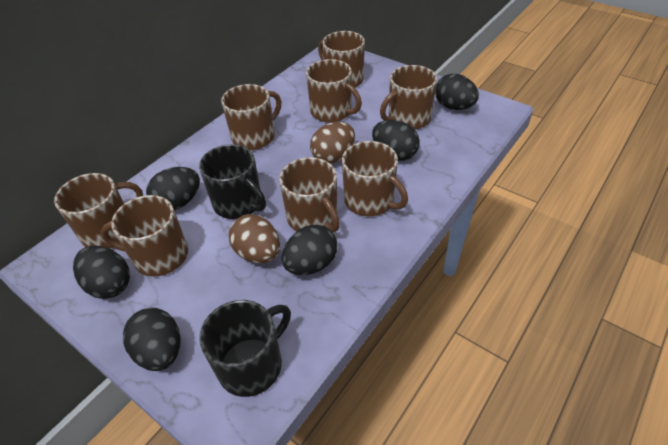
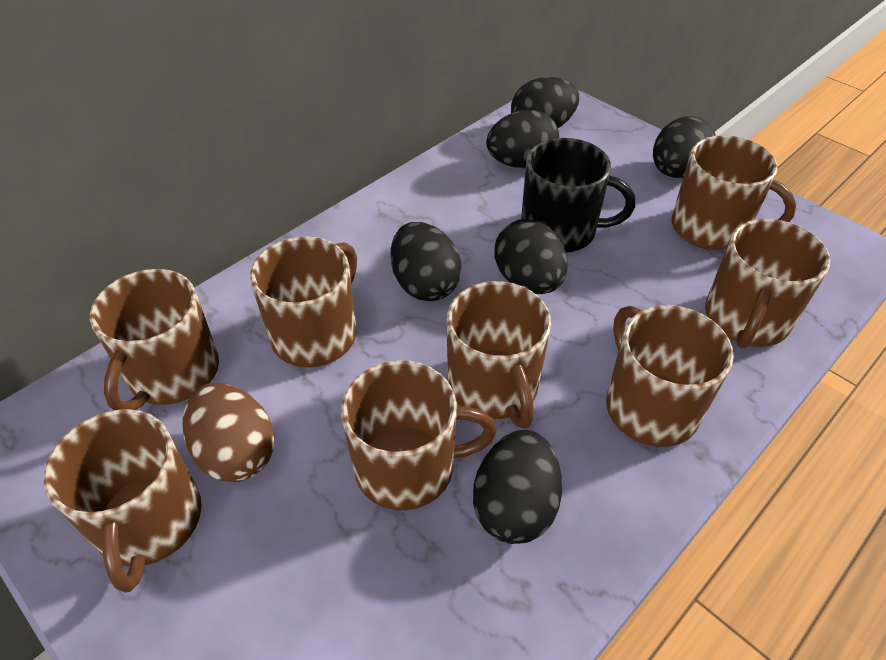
black mug: [199,144,266,219] [199,300,291,397] = 2 -> [521,138,635,253] = 1
brown egg: [229,214,280,263] [310,122,355,164] = 2 -> [183,383,274,482] = 1

